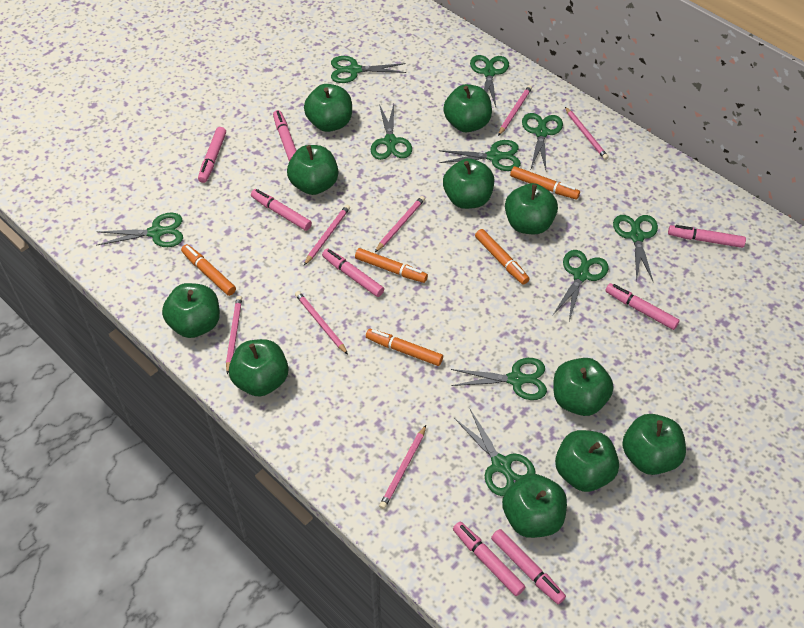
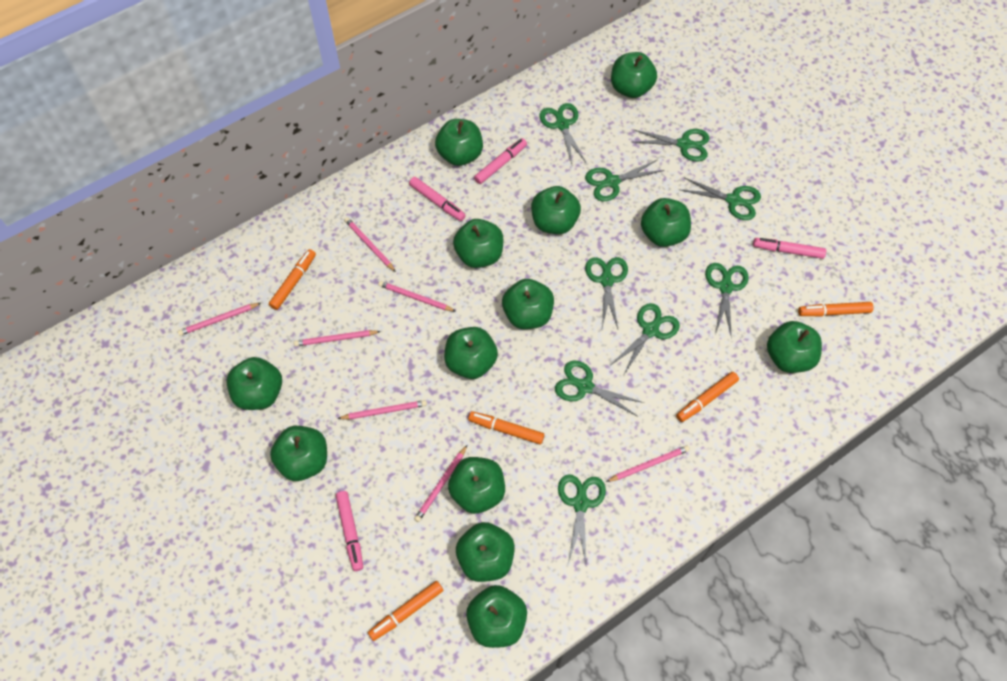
green apple: [162,283,220,338] [229,339,289,397] [287,145,338,195] [304,84,352,132] [443,84,492,132] [443,158,494,209] [502,474,567,538] [505,183,558,234] [553,358,614,416] [555,430,619,492] [622,414,686,475] = 11 -> [226,357,282,410] [270,426,327,481] [435,119,483,166] [444,327,498,379] [448,457,505,514] [453,219,504,268] [456,522,515,582] [466,585,527,648] [502,279,554,329] [531,186,581,234] [611,52,657,98] [641,198,691,247] [767,321,822,373] = 13
green scissors: [96,213,183,247] [331,56,406,83] [370,104,412,160] [439,140,521,171] [451,358,547,400] [454,409,536,496] [470,55,509,107] [522,113,563,170] [552,250,609,321] [613,215,658,283] = 10 -> [539,103,586,164] [555,360,644,416] [558,474,606,564] [585,160,664,201] [585,257,628,329] [611,303,680,374] [633,129,710,162] [681,177,761,220] [705,263,748,338] = 9
pink marker: [198,127,226,183] [251,189,312,231] [273,110,297,162] [322,248,384,297] [453,522,525,596] [491,529,566,604] [605,283,680,330] [668,225,746,248] = 8 -> [336,491,363,571] [409,177,466,221] [474,138,527,184] [753,238,826,259] = 4

